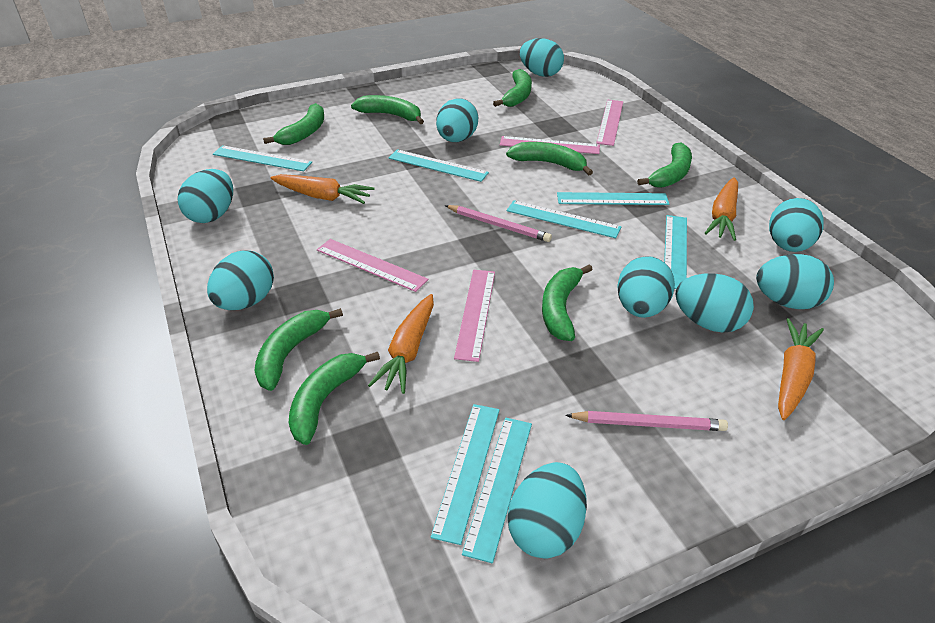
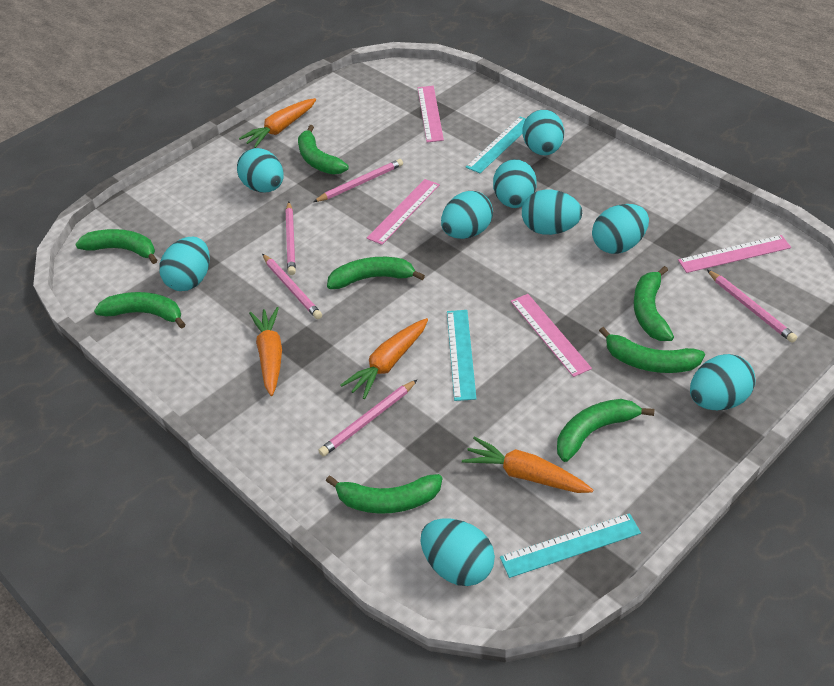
pink pencil: [445,205,552,242] [565,411,728,431] = 2 -> [262,254,322,319] [286,202,296,275] [313,159,403,202] [318,379,418,457] [707,270,797,343] = 5
turquoise ruler: [213,145,312,171] [389,149,489,182] [431,404,500,545] [462,418,532,563] [507,200,621,238] [557,192,669,205] [664,215,687,289] = 7 -> [447,310,476,401] [466,117,526,173] [500,513,641,578] = 3

